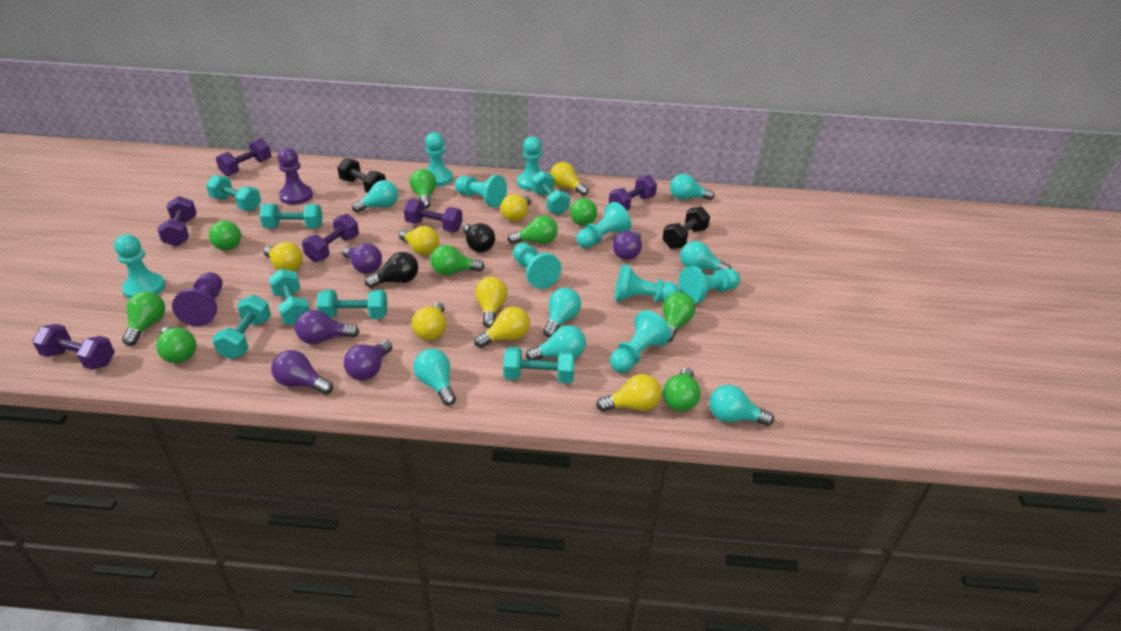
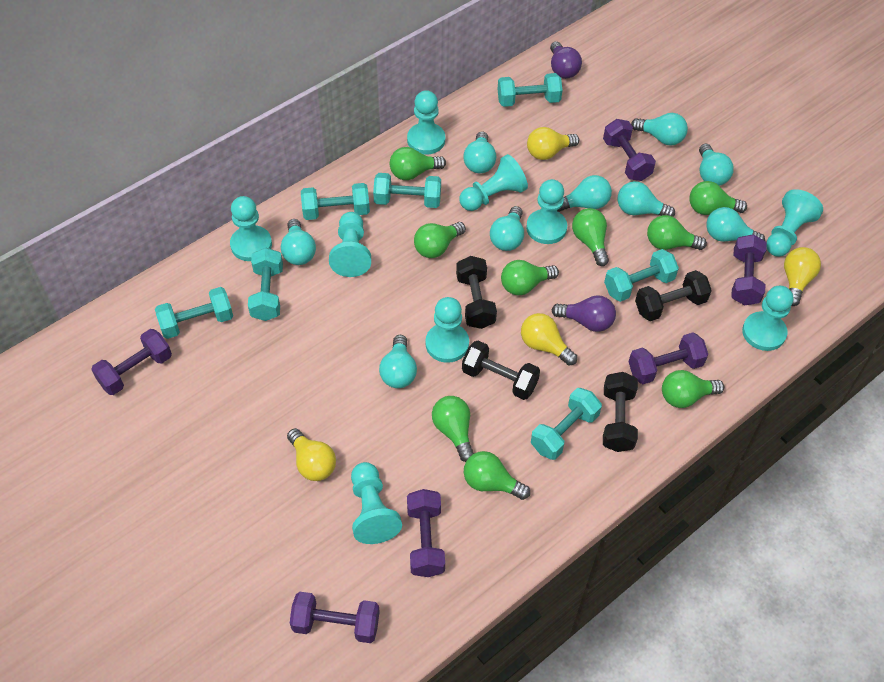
black dumbbell: [337,158,386,193] [662,206,710,249] = 2 -> [456,256,497,329] [462,341,540,400] [603,372,638,452] [635,270,712,321] = 4
black light bulb: [365,252,418,288] [463,223,495,252] = 2 -> none = 0
purple light bulb: [271,350,333,394] [295,310,360,344] [342,243,382,274] [344,340,392,381] [613,231,642,260] = 5 -> [550,41,582,79] [552,295,616,332] = 2
purple pawn: [172,272,222,326] [278,148,313,205] = 2 -> none = 0
turquoise light bulb: [352,180,398,212] [413,349,456,406] [526,325,586,360] [543,288,581,337] [670,174,715,200] [680,241,731,271] [709,385,774,426] = 7 -> [281,219,316,265] [379,335,417,388] [464,131,496,173] [490,206,524,251] [557,175,612,212] [618,181,675,217] [631,113,688,146] [699,144,734,186] [706,207,765,242] = 9
yellow light bulb: [263,242,303,271] [399,226,439,255] [412,302,446,341] [474,306,530,348] [475,277,507,328] [501,194,531,222] [550,162,588,196] [596,374,662,412] = 8 -> [287,428,336,481] [521,313,577,366] [527,127,580,160] [784,247,821,306] = 4

